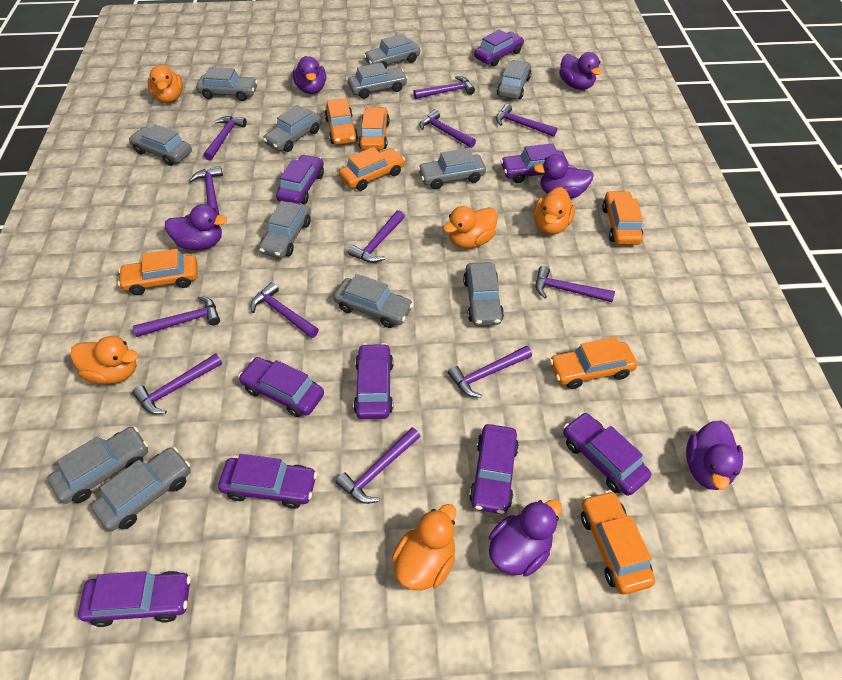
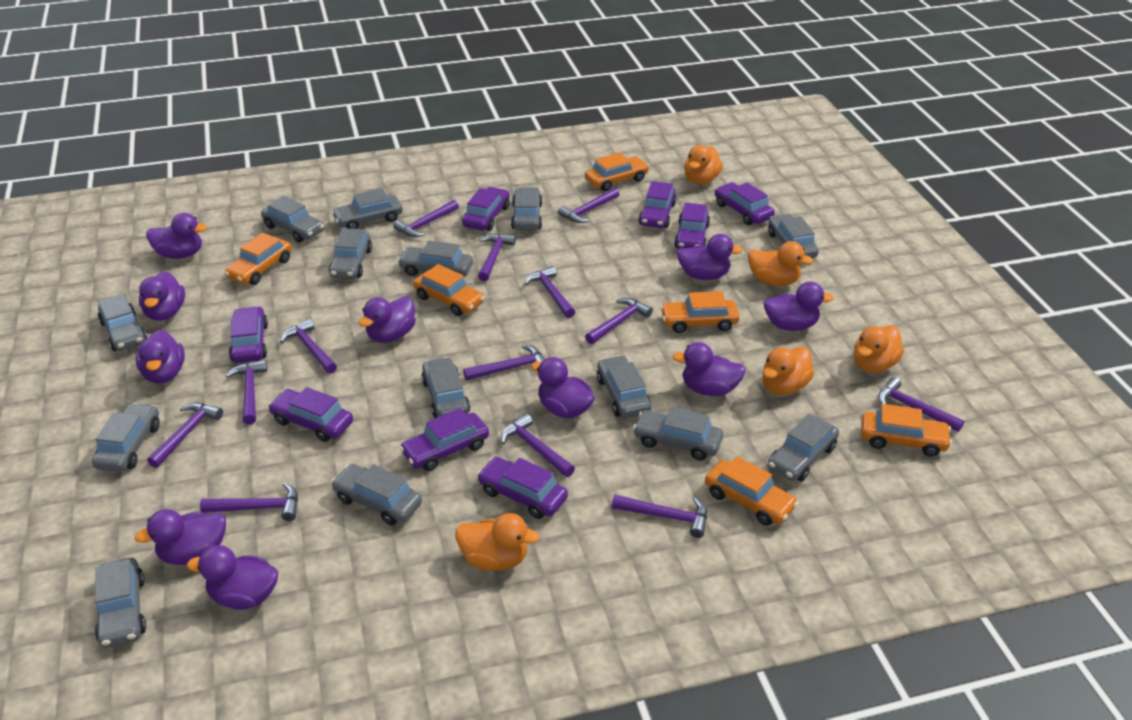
grey car: [48,427,148,504] [91,447,191,531] [129,124,192,166] [196,67,258,101] [259,201,311,258] [263,105,321,152] [334,274,413,328] [348,63,408,99] [364,34,420,69] [418,148,486,189] [463,262,504,326] [497,60,531,99] = 12 -> [92,403,160,472] [95,558,146,648] [98,293,147,351] [261,196,324,242] [329,228,372,279] [331,188,403,229] [331,464,422,525] [398,240,473,277] [421,357,470,418] [511,187,542,230] [597,355,651,418] [633,407,723,461] [768,214,819,258] [768,414,839,482] = 14
orange car: [118,249,198,295] [324,98,358,145] [339,147,405,191] [358,107,390,150] [550,337,637,389] [581,490,655,594] [602,191,643,245] = 7 -> [225,233,292,285] [413,264,485,316] [585,152,649,191] [660,291,740,333] [705,456,798,526] [861,404,952,457] = 6
purple car: [78,571,191,627] [218,454,317,509] [238,357,324,417] [276,155,324,204] [353,343,393,419] [469,424,519,514] [474,29,524,66] [500,143,569,183] [563,412,651,496] = 9 -> [229,306,268,363] [268,387,353,442] [399,408,489,471] [462,187,510,231] [477,457,568,519] [639,181,677,228] [674,203,710,249] [715,182,775,225] = 8
purple duck: [165,204,227,250] [293,56,326,94] [489,500,562,576] [533,154,594,199] [559,52,602,90] [686,421,743,490] = 6 -> [135,509,226,565] [136,330,185,383] [139,271,185,321] [146,213,207,259] [187,545,278,610] [359,296,416,343] [531,357,595,418] [672,342,746,396] [677,234,743,280] [763,281,834,331] = 10
purple hammer: [132,353,222,414] [133,296,220,337] [189,166,223,215] [203,116,247,161] [250,282,319,338] [336,427,421,504] [348,210,405,263] [413,76,475,99] [420,109,476,148] [448,346,532,398] [496,104,557,137] [536,266,615,302] = 12 -> [147,403,223,468] [200,483,298,521] [225,360,267,425] [280,319,337,374] [393,200,459,237] [463,345,545,381] [478,234,516,281] [501,414,575,477] [524,266,575,318] [558,188,619,223] [585,298,653,344] [612,495,707,538] [878,377,964,432] = 13

